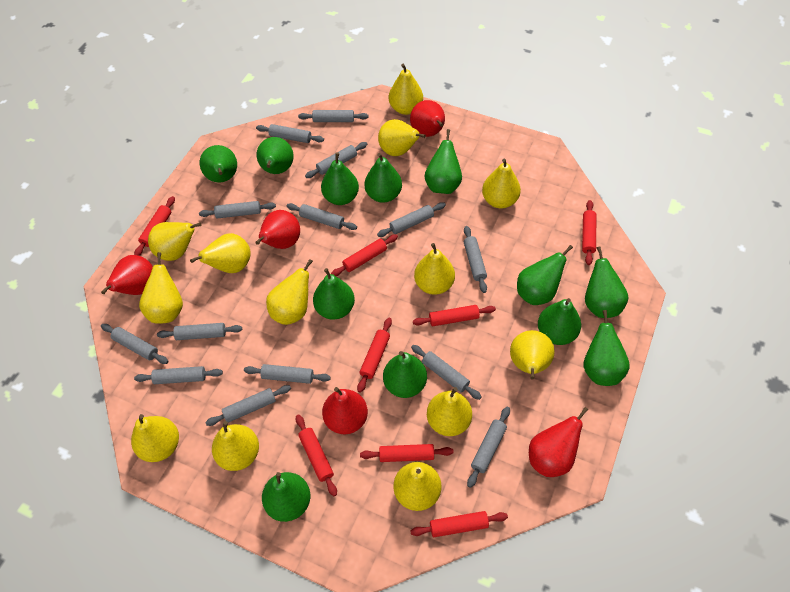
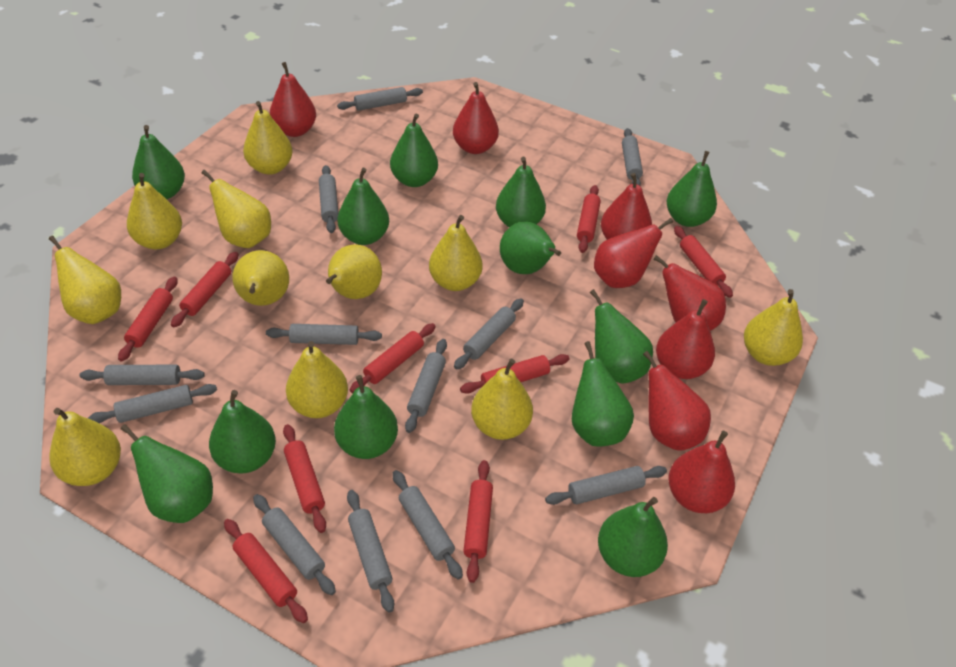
grey rolling pin: [101,324,168,364] [134,366,223,384] [157,323,242,340] [199,201,276,219] [205,385,291,426] [244,364,331,384] [256,124,324,143] [286,203,357,230] [298,110,368,122] [305,142,367,178] [377,202,446,237] [411,345,481,400] [464,226,487,293] [467,407,510,488] = 14 -> [79,365,205,385] [88,384,217,423] [253,494,336,595] [266,324,382,345] [319,165,339,233] [337,87,423,111] [347,490,394,613] [393,470,463,580] [405,339,447,433] [454,298,524,370] [545,466,667,505] [622,128,643,186] = 12
red pear: [101,255,153,295] [255,210,300,249] [322,387,368,434] [410,100,445,137] [529,407,588,477] = 5 -> [270,62,316,137] [453,82,499,154] [594,218,673,288] [601,173,652,240] [643,351,711,451] [653,255,726,331] [656,299,715,379] [669,431,735,513] = 8
red rolling pin: [134,196,175,256] [296,414,337,496] [331,234,398,276] [357,318,392,393] [360,444,454,462] [410,511,508,537] [413,305,496,326] [582,200,597,265] = 8 -> [118,277,177,362] [171,252,239,327] [224,519,308,623] [283,424,326,533] [350,323,436,393] [460,354,569,394] [463,460,493,583] [577,185,601,253] [674,226,733,298] = 9
yellow pear: [131,414,179,462] [139,252,183,324] [148,222,201,261] [190,233,251,273] [212,421,259,471] [266,259,313,325] [378,119,426,156] [389,64,423,115] [393,462,441,511] [414,243,455,295] [427,387,472,436] [482,159,521,208] [510,330,554,380] = 13 -> [49,236,121,324] [49,408,121,486] [127,173,182,249] [201,170,271,248] [232,250,289,306] [243,101,293,175] [286,341,348,418] [326,244,382,299] [429,215,483,291] [471,359,533,440] [744,289,803,366] = 11

